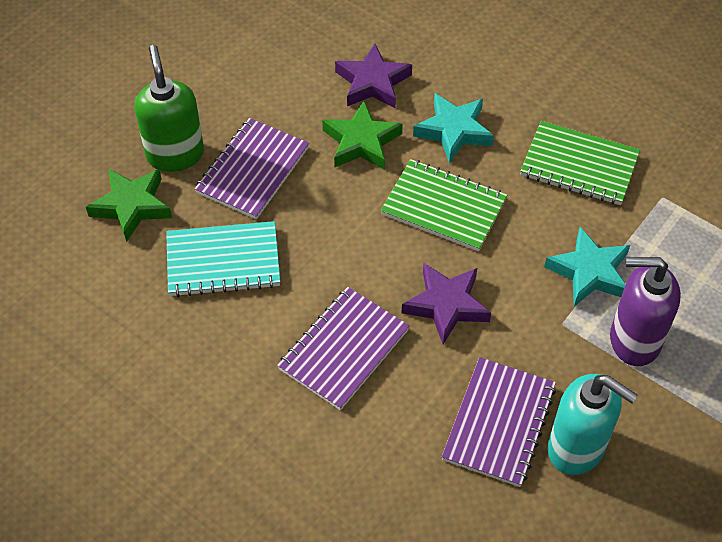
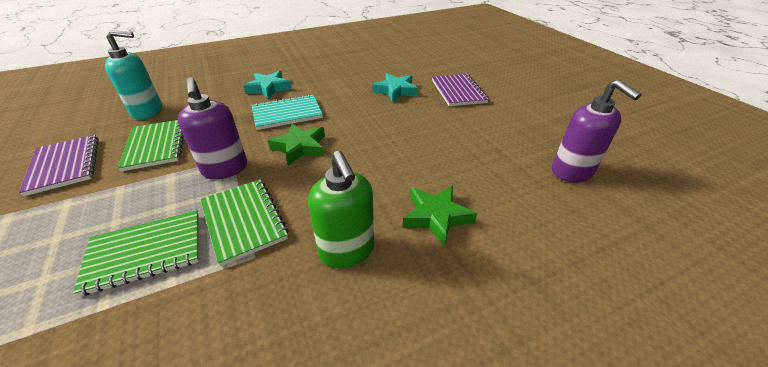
green notebook: [381,159,507,251] [520,121,640,205] = 2 -> [73,210,199,297] [118,120,184,172] [200,179,288,266] = 3
purple notebook: [195,118,309,219] [277,287,410,410] [442,357,556,487] = 3 -> [19,135,99,196] [432,74,489,106] = 2
purple soap dispenser: [610,257,681,366] = 1 -> [178,77,247,179] [552,79,642,182] = 2
purple star: [335,44,412,108] [402,263,491,345] = 2 -> none = 0

